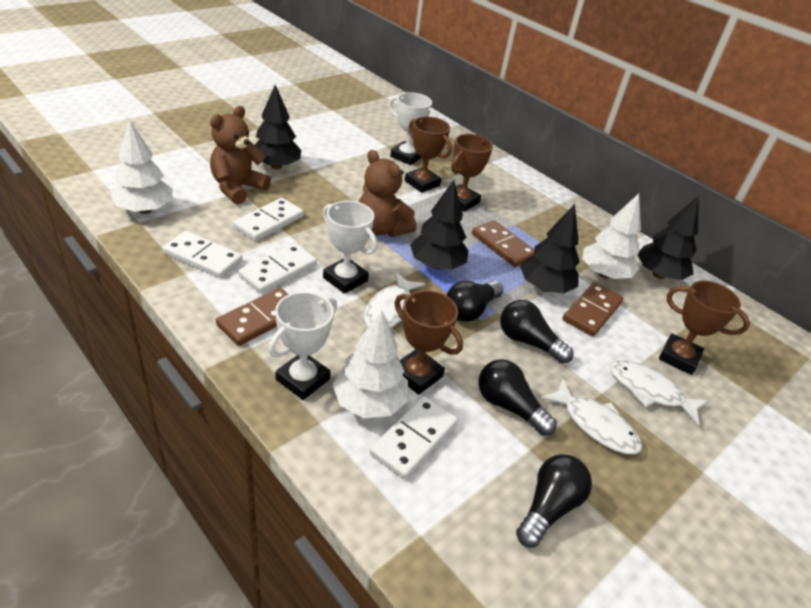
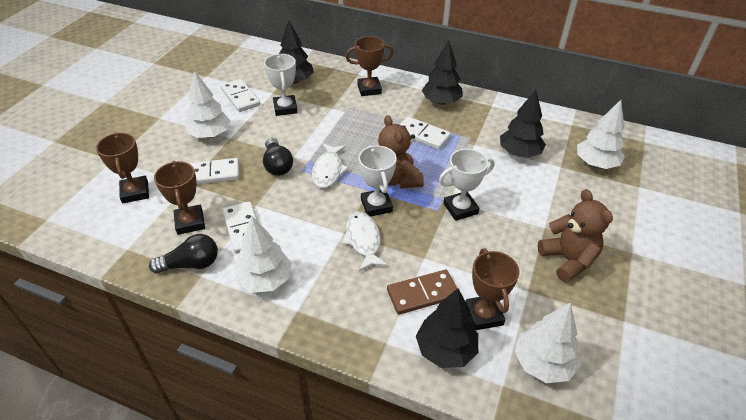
black light bulb: [446,281,504,322] [478,359,557,436] [500,300,573,364] [516,454,592,548] = 4 -> [149,234,218,273] [263,138,293,176] = 2
brown domino: [216,288,289,346] [472,220,534,267] [562,283,624,336] = 3 -> [387,270,457,315] = 1
white fish: [364,272,425,328] [540,379,642,454] [610,360,708,426] = 3 -> [312,143,349,188] [342,212,388,271] = 2
white tree: [110,120,173,214] [333,310,408,418] [582,194,641,279] = 3 -> [186,71,231,138] [234,215,292,293] [514,302,581,383] [577,100,625,169] = 4

